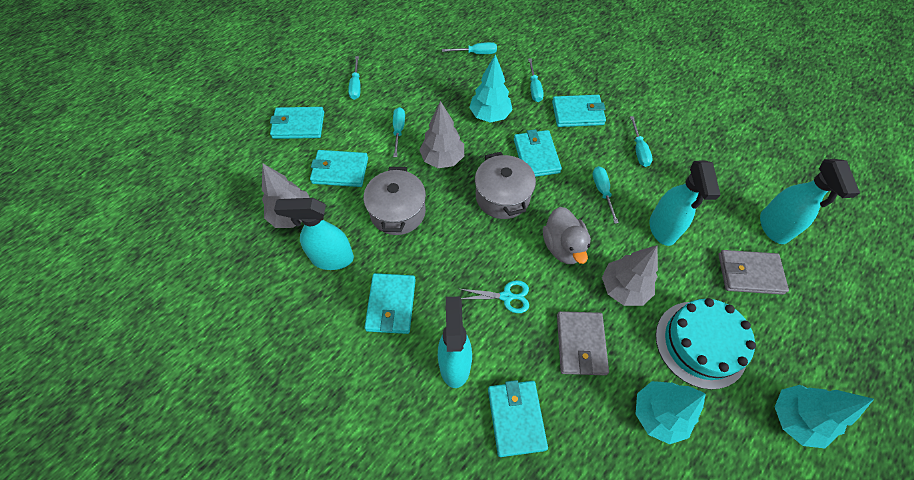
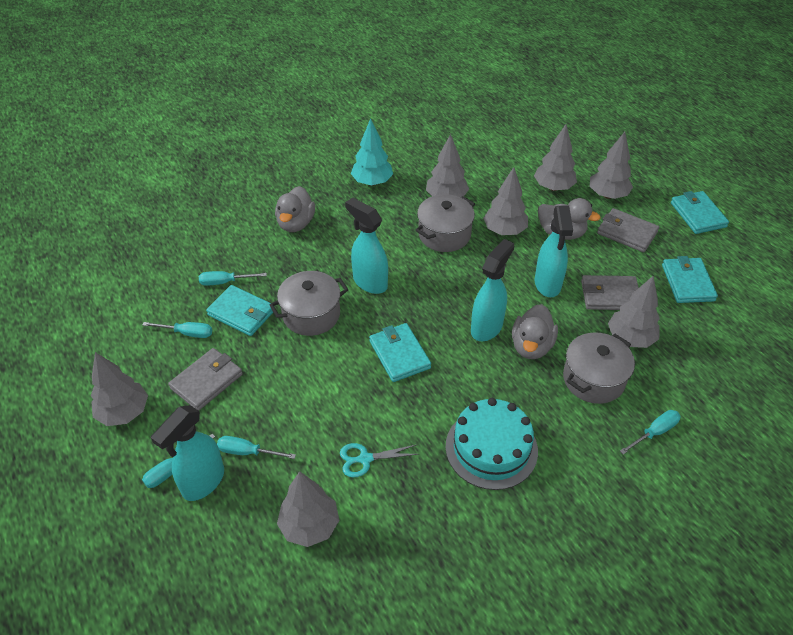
grey duck: [543,207,591,264] = 1 -> [275,186,315,232] [512,304,558,359] [538,198,600,240] = 3
grey pot: [364,167,426,235] [475,152,536,219] = 2 -> [269,271,348,336] [415,194,475,252] [563,332,635,404] = 3
grey tree: [262,164,310,228] [419,101,464,168] [602,245,658,306] = 3 -> [91,352,148,426] [277,471,339,547] [426,134,469,197] [483,167,528,235] [534,124,577,191] [590,132,633,199] [608,276,660,348] = 7
grey wallet: [557,311,609,375] [718,250,789,295] = 2 -> [168,348,243,411] [581,275,639,310] [597,208,659,252] = 3
turquoise screwdriver: [348,56,361,100] [393,107,405,157] [442,42,497,54] [528,58,544,102] [593,166,619,224] [630,116,653,167] = 6 -> [142,322,212,338] [142,434,215,488] [199,271,267,286] [217,436,296,459] [620,410,680,454] = 5
turquoise tree: [469,54,513,123] [636,381,706,444] [775,385,874,448] = 3 -> [351,118,393,186] = 1
turquoise wallet: [270,107,324,139] [310,150,368,187] [364,273,416,334] [488,380,548,457] [514,129,562,177] [552,95,606,127] = 6 -> [206,285,273,336] [369,323,431,382] [662,256,718,303] [671,191,729,234] = 4

